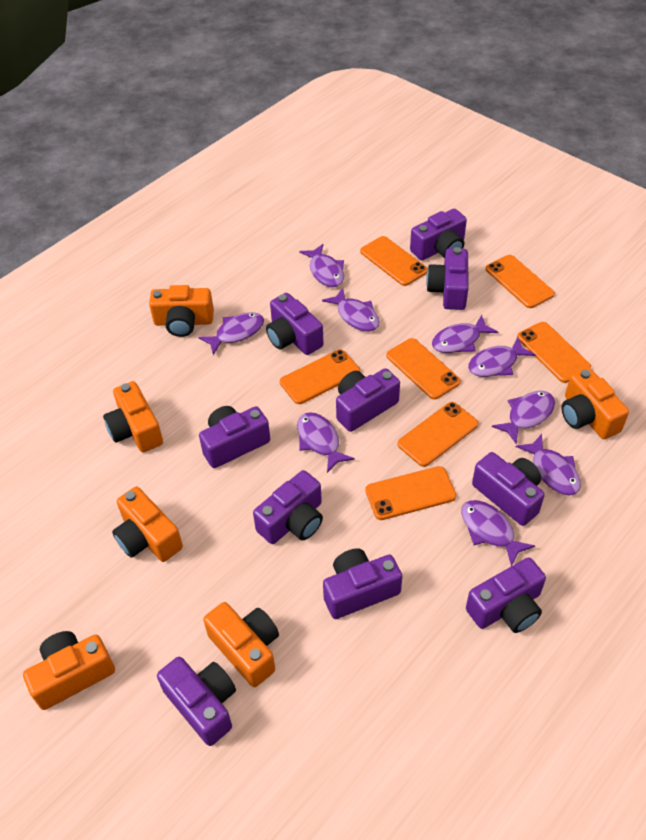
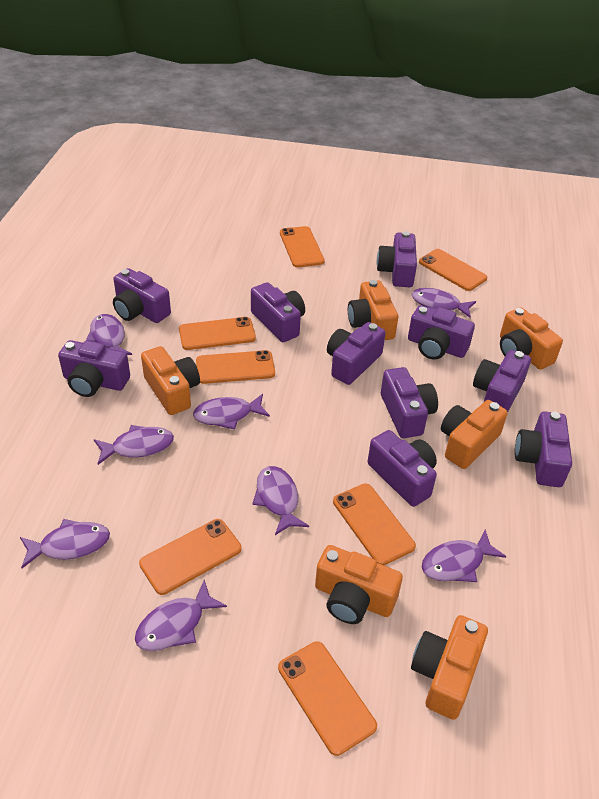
purple fish: [198,312,264,355] [297,412,355,473] [299,244,344,287] [322,288,379,331] [432,314,498,353] [461,500,535,566] [468,337,536,377] [492,391,555,444] [516,434,581,495] = 9 -> [20,519,110,568] [86,314,132,355] [94,425,174,465] [135,580,227,651] [193,394,270,430] [252,466,309,535] [412,288,476,318] [422,529,507,582] = 8

